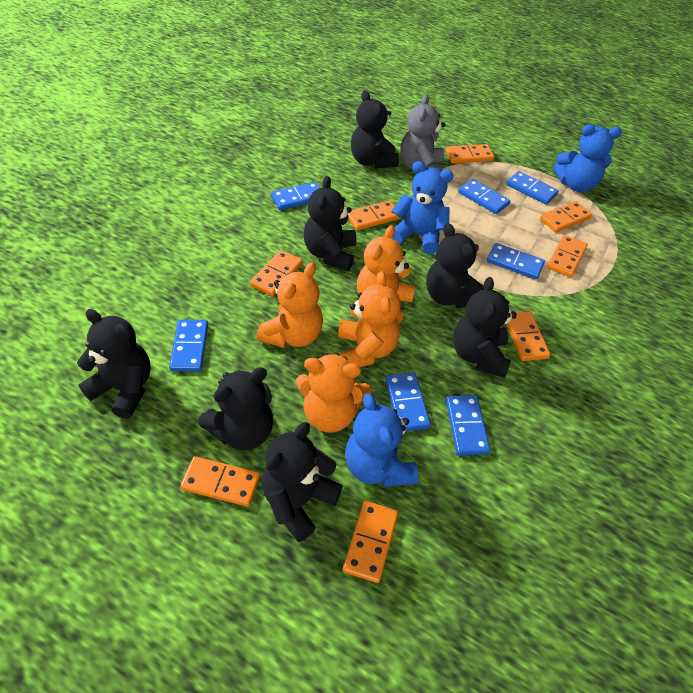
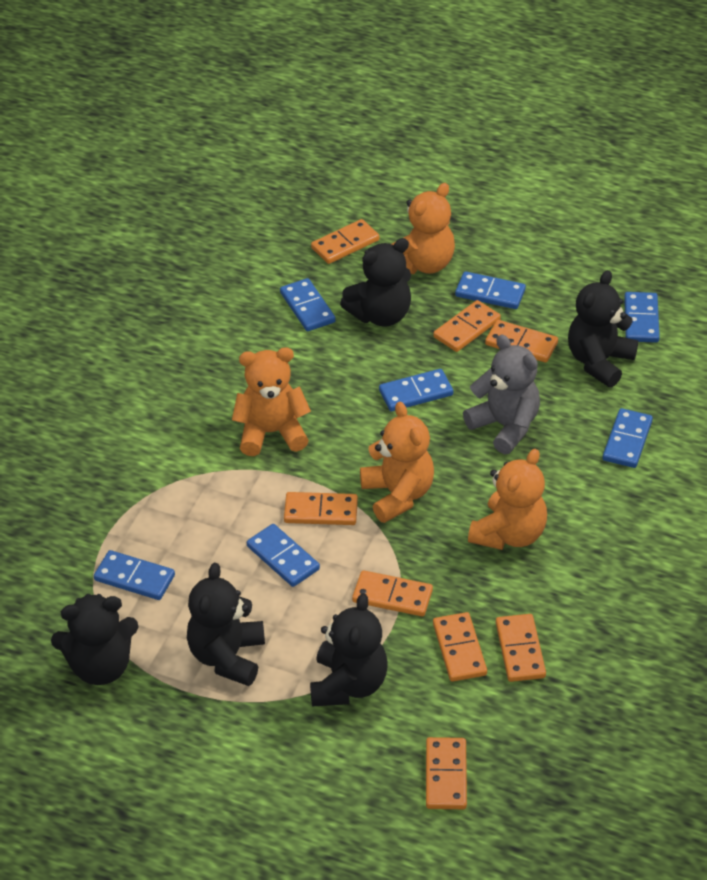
black teddy bear: [77,309,151,419] [198,367,273,450] [262,422,343,542] [304,176,356,271] [351,90,399,169] [426,223,484,308] [453,277,516,378] = 7 -> [51,594,139,685] [187,563,265,686] [310,593,388,707] [340,238,411,327] [568,270,638,387] = 5
blue teddy bear: [345,393,418,487] [392,161,454,254] [553,124,622,192] = 3 -> none = 0

